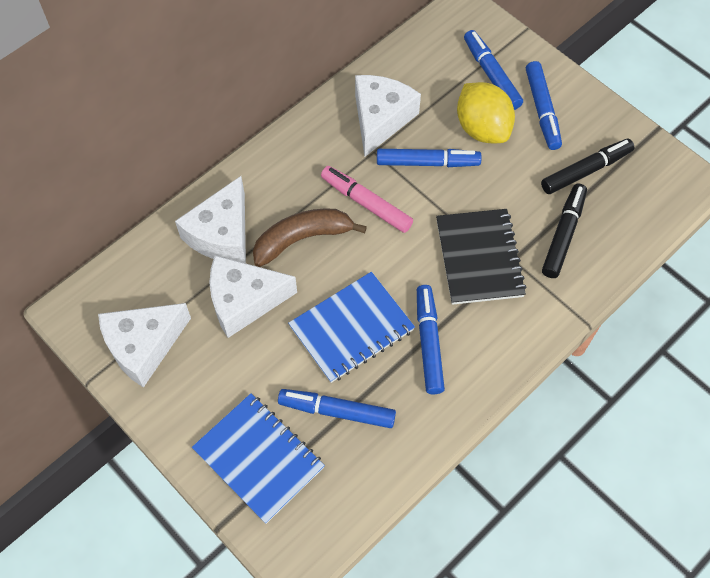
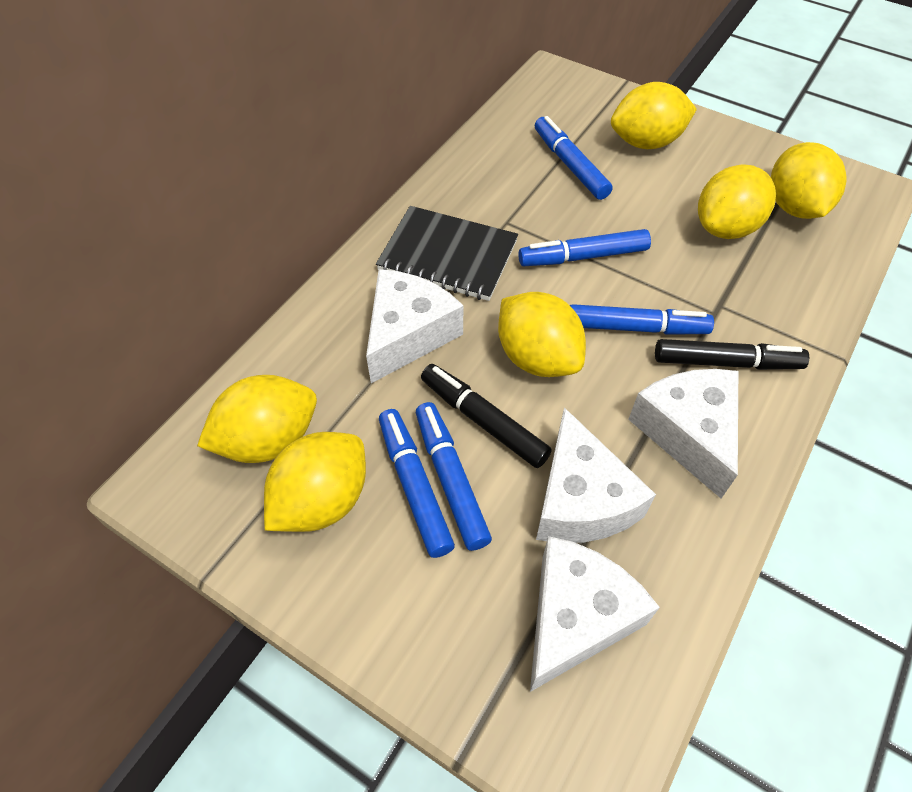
blue notebook: [192,393,325,524] [288,272,415,383] = 2 -> none = 0
brown banana: [253,208,367,267] = 1 -> none = 0
pink marker: [321,166,413,233] = 1 -> none = 0
yellow lemon: [457,82,515,143] = 1 -> [197,375,317,463] [264,432,366,532] [498,292,586,377] [611,82,697,149] [698,164,776,239] [771,142,847,219] = 6

